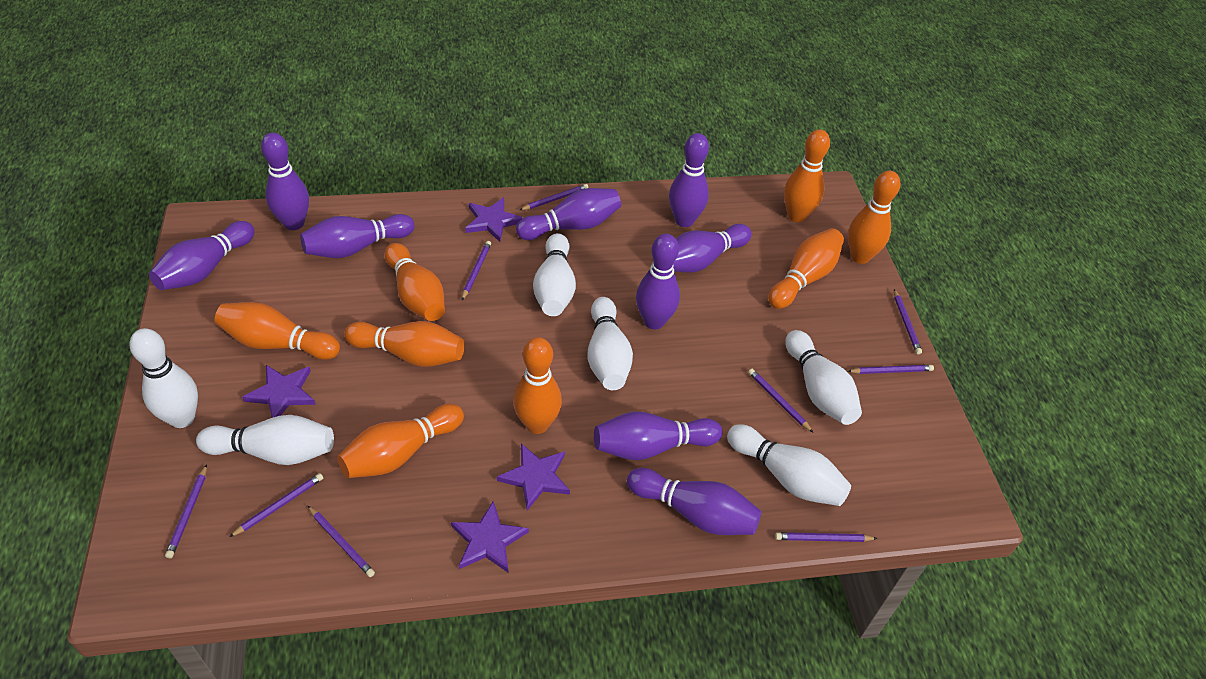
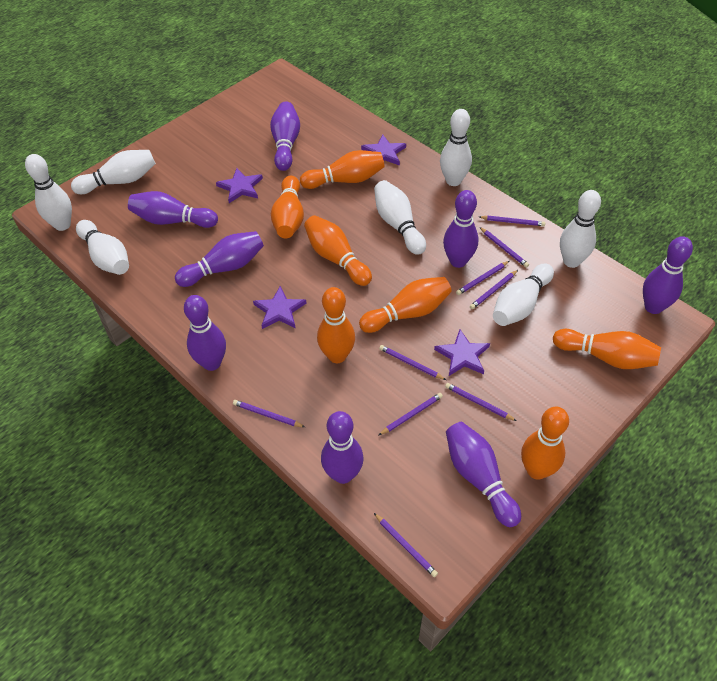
orange bowling pin: [215,302,340,360] [337,404,464,478] [344,321,465,367] [384,243,445,321] [513,337,562,434] [768,228,844,309] [784,129,830,222] [848,171,900,264] = 8 -> [271,176,304,238] [300,150,385,189] [304,215,372,286] [317,287,355,363] [359,277,452,333] [521,407,569,480] [553,329,661,369] = 7
purple bowling pin: [149,221,255,290] [261,132,309,230] [300,214,414,258] [516,188,621,240] [594,412,722,460] [627,468,761,535] [636,234,680,330] [669,133,709,227] [673,224,752,273] = 9 -> [128,191,218,228] [175,231,264,287] [184,295,226,371] [270,102,300,171] [321,411,364,484] [443,190,478,268] [446,422,521,527] [643,236,693,314] = 8
white bowling pin: [129,328,198,428] [196,415,334,465] [533,233,576,316] [588,297,633,390] [727,424,851,506] [785,330,862,425] = 6 -> [25,154,72,231] [71,150,156,194] [76,220,129,275] [374,180,426,255] [440,109,472,186] [493,264,554,326] [560,190,601,268] = 7

